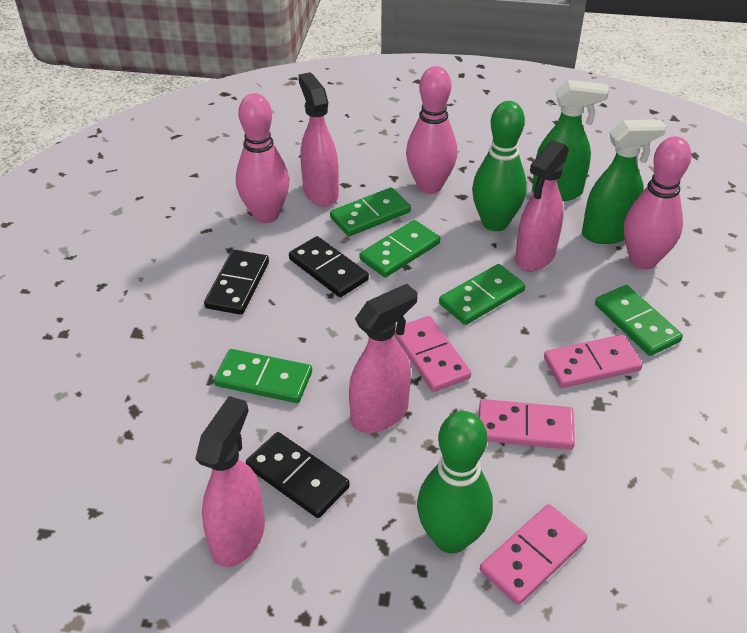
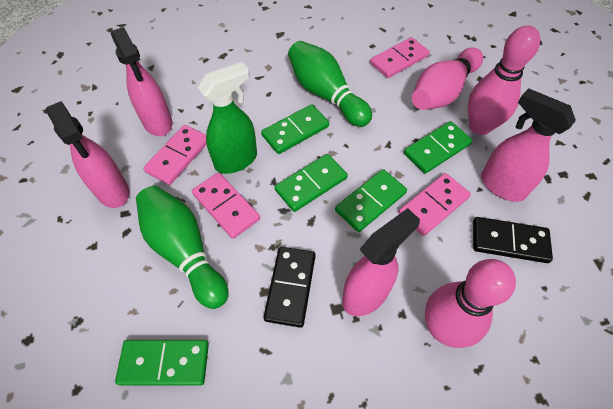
black domino: [204,250,269,315] [246,432,350,518] [289,236,369,297] = 3 -> [264,247,316,328] [473,217,553,263] = 2
green spray bottle: [532,80,609,201] [582,119,666,244] = 2 -> [198,62,257,174] = 1

